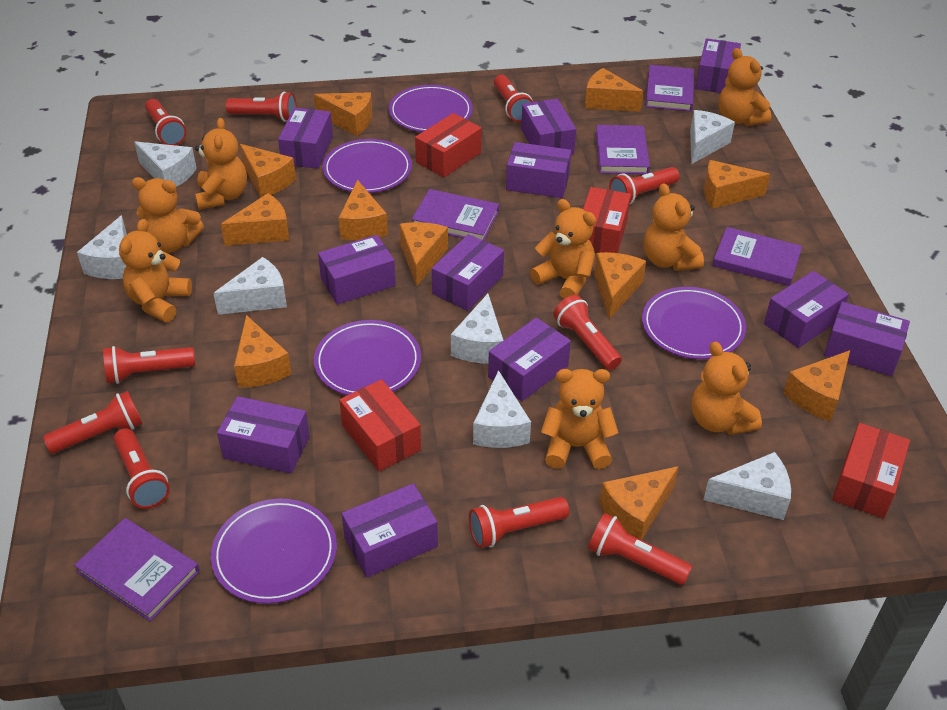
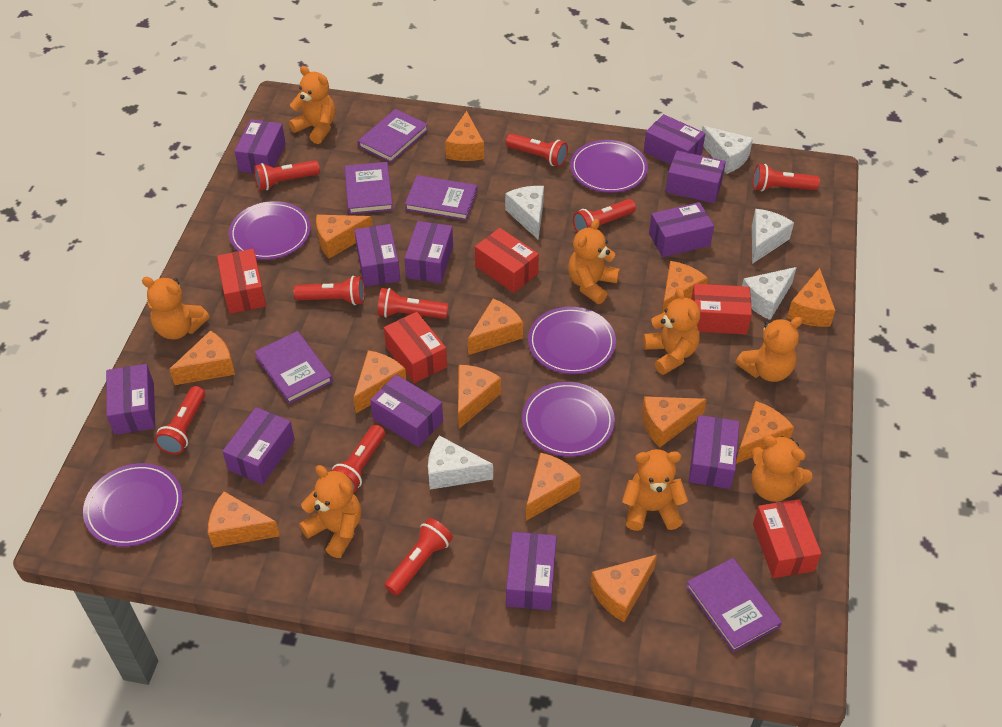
orange cheese: [221,193,289,246] [234,315,291,388] [240,144,296,198] [314,92,372,136] [339,180,388,240] [400,222,448,287] [585,68,643,112] [594,252,646,319] [600,466,679,540] [704,160,770,209] [783,350,850,421] = 11 -> [169,330,235,385] [208,491,280,548] [316,215,372,258] [353,350,406,413] [445,111,484,161] [458,365,501,429] [468,299,523,355] [526,453,581,521] [590,555,657,622] [642,396,707,447] [662,261,708,313] [736,401,794,464] [787,268,835,327] = 13
red box: [339,379,421,471] [415,113,482,177] [583,187,631,253] [832,423,910,518] = 4 -> [217,249,266,314] [384,312,447,383] [475,228,539,293] [691,284,752,335] [753,499,821,578] = 5
red flashlight: [43,391,143,454] [103,346,195,384] [113,428,170,509] [145,99,186,146] [226,92,297,122] [469,497,569,548] [494,75,533,122] [553,295,622,370] [588,513,692,585] [609,167,679,204] = 10 -> [154,386,205,455] [254,160,320,190] [294,276,365,305] [332,425,385,493] [377,288,449,319] [384,518,453,596] [506,133,568,167] [573,199,636,233] [753,164,820,191] = 9
white cheese: [77,215,127,279] [134,141,197,187] [213,257,287,315] [451,294,503,363] [473,370,531,448] [690,110,735,164] [703,452,791,520] = 7 -> [428,435,493,490] [505,186,544,240] [702,126,753,174] [742,267,797,320] [752,209,794,264] = 5

